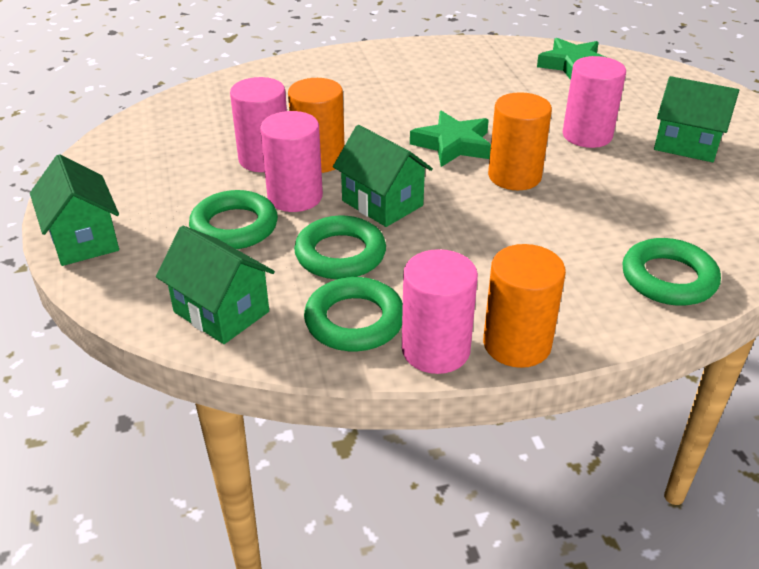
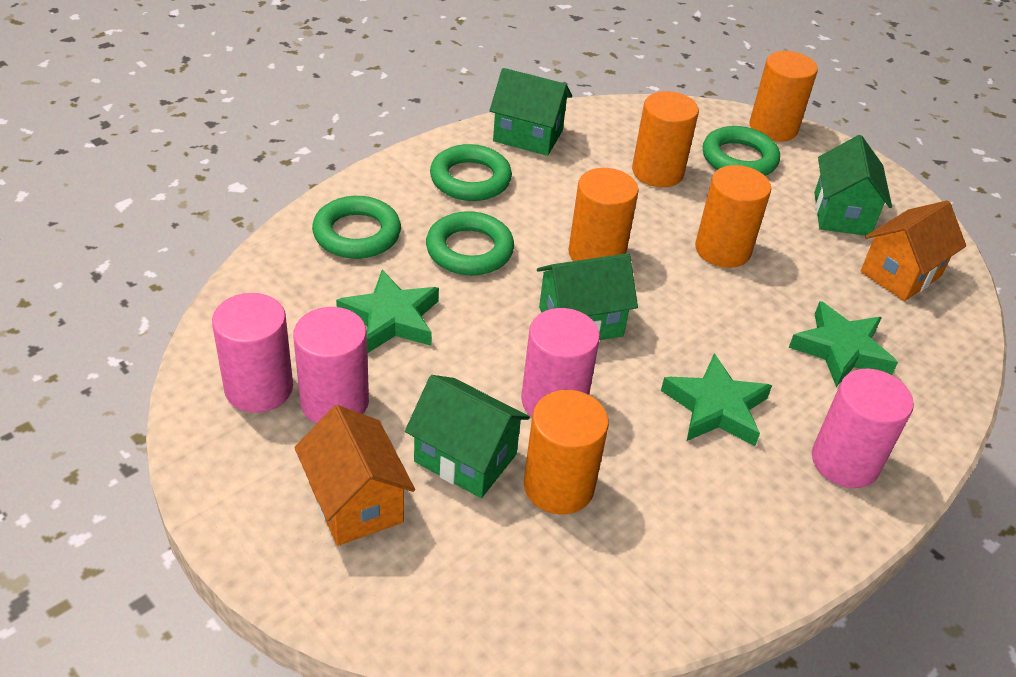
green star: [410,111,491,167] [537,38,608,80] = 2 -> [336,270,439,353] [661,353,772,446] [789,301,898,387] = 3
orange cylinder: [288,78,345,173] [483,244,566,368] [488,92,552,190] = 3 -> [524,390,609,515] [568,168,639,261] [632,91,699,187] [695,165,771,268] [750,51,818,142] = 5
orange house: none = 0 -> [294,405,415,546] [860,200,966,301] = 2

